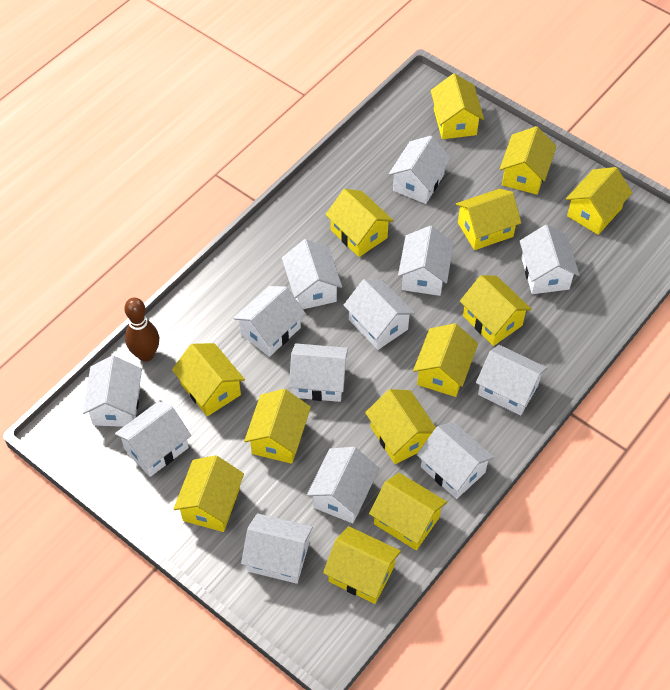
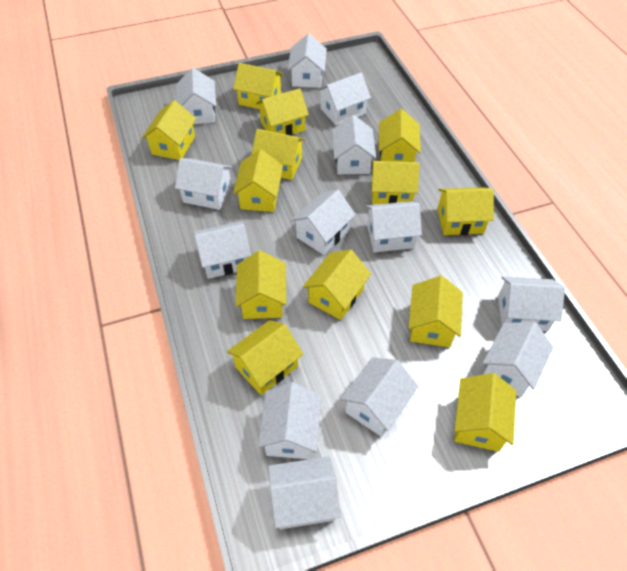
brown bowling pin: [124,297,159,362] = 1 -> none = 0

